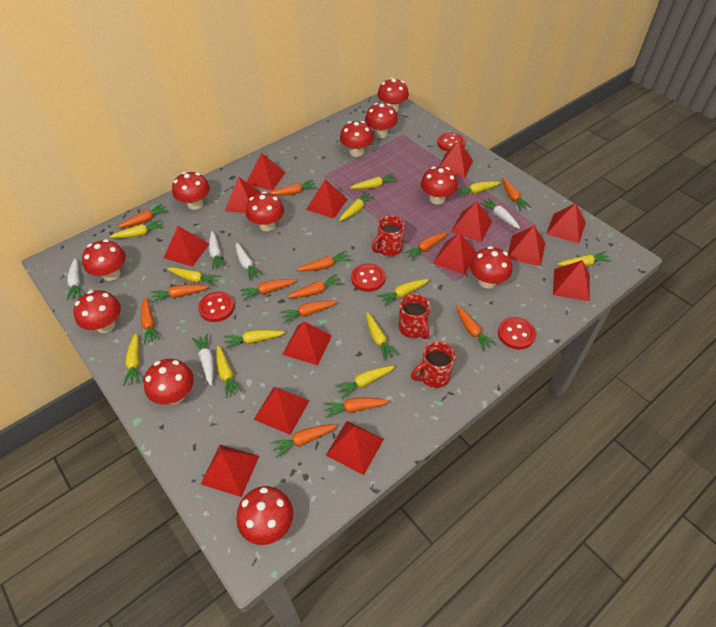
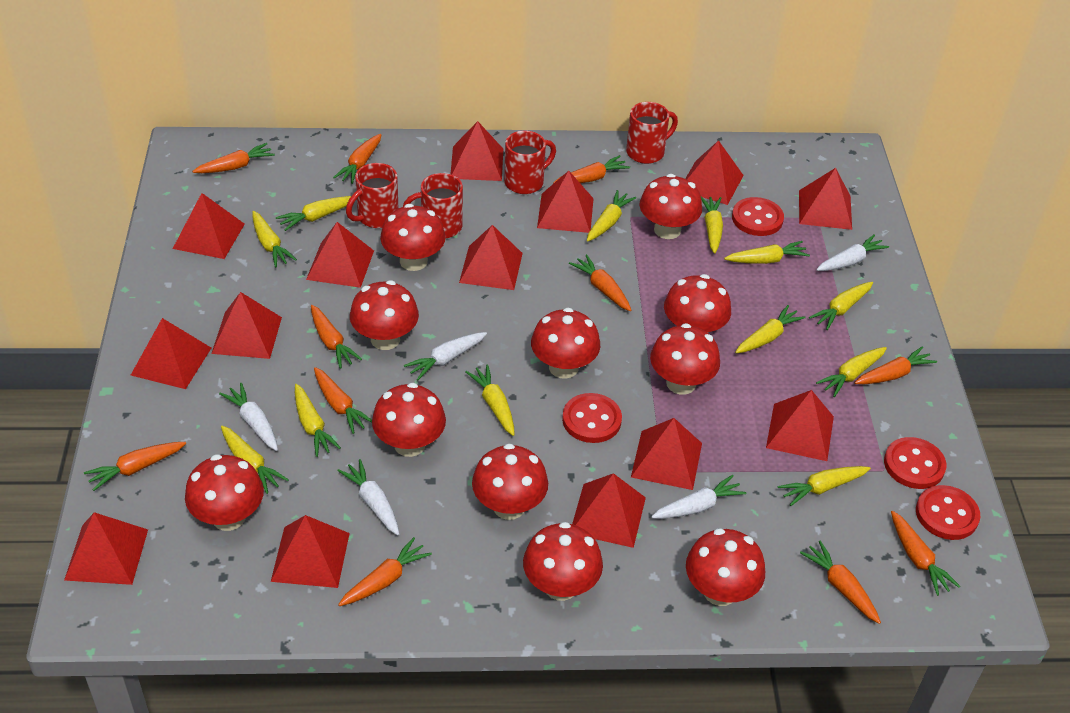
orange carrot: [117,203,168,228] [141,297,160,344] [151,285,209,303] [240,279,297,300] [270,180,317,196] [271,424,338,458] [280,300,338,323] [287,274,342,298] [297,251,351,271] [323,398,390,418] [404,232,447,261] [456,305,496,351] [502,178,531,210] = 13 -> [84,442,186,491] [192,143,275,173] [311,305,362,369] [314,367,372,434] [333,134,381,184] [338,537,432,606] [553,155,630,184] [569,254,632,311] [800,541,881,624] [854,346,937,384] [891,511,960,596] = 11
red mug: [372,215,404,256] [398,294,430,339] [411,342,455,388] = 3 -> [346,163,398,228] [403,173,463,238] [504,131,556,194] [626,102,678,164] = 4

